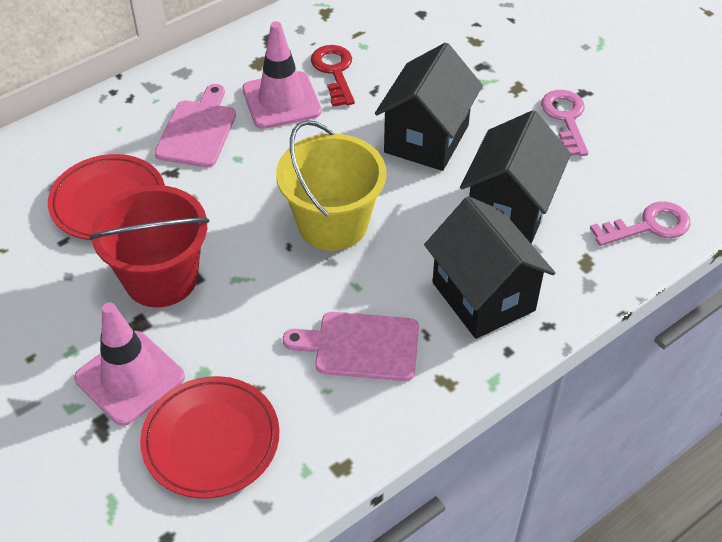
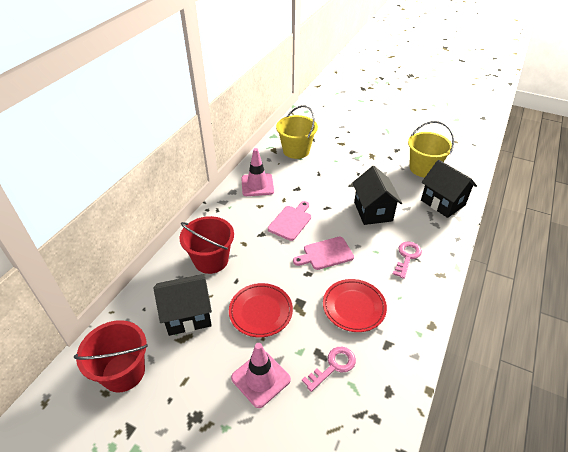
red bucket: [89,185,210,308] = 1 -> [74,320,148,393] [179,216,234,274] = 2
red key: [311,45,355,107] = 1 -> none = 0
yellow bucket: [276,120,387,251] = 1 -> [276,105,318,159] [408,121,454,178] = 2

